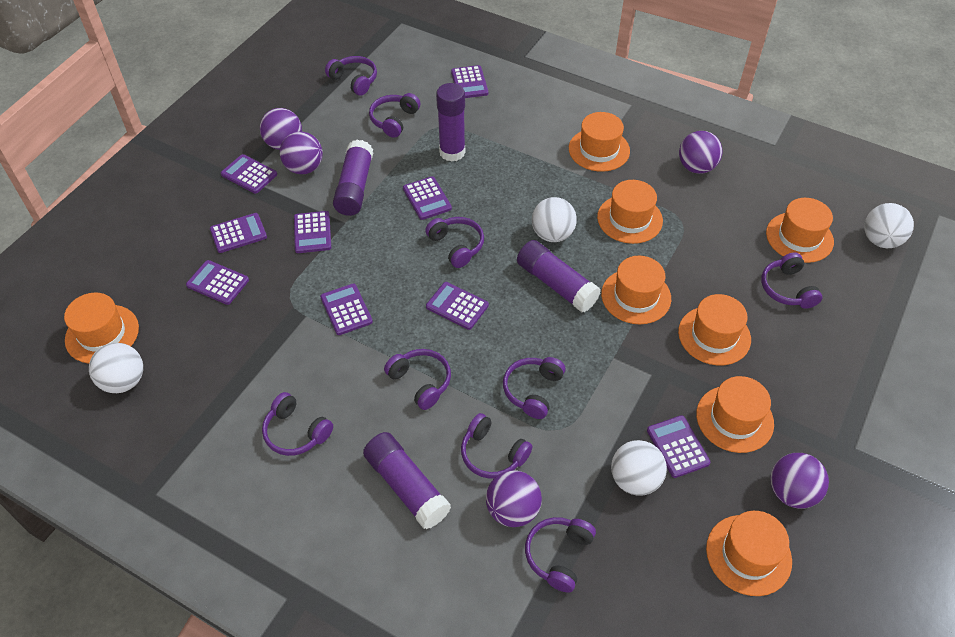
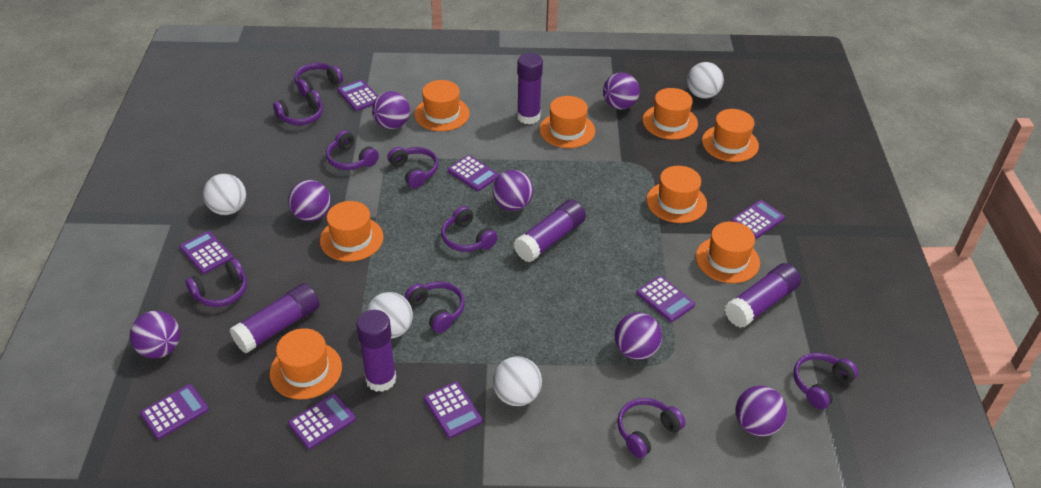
purple ball: [260,108,302,150] [280,131,323,174] [486,470,542,527] [679,131,722,174] [770,453,829,509] = 5 -> [130,311,181,358] [288,180,331,221] [372,91,410,129] [492,170,533,211] [603,73,640,110] [615,313,662,360] [736,386,787,437] = 7
purple calculator: [186,260,249,305] [210,213,267,253] [221,154,277,194] [294,211,331,253] [320,284,373,335] [403,176,452,220] [426,282,489,330] [451,65,488,98] [647,415,711,478] = 9 -> [140,384,209,439] [179,231,233,274] [288,393,356,449] [337,80,378,111] [424,382,483,438] [448,155,499,191] [636,276,695,322] [731,200,785,239] = 8
purple glue stick: [333,140,373,216] [363,432,451,529] [436,83,465,162] [517,240,601,313] = 4 -> [230,283,320,353] [356,310,396,392] [514,199,586,262] [517,53,543,124] [725,263,801,328] = 5

